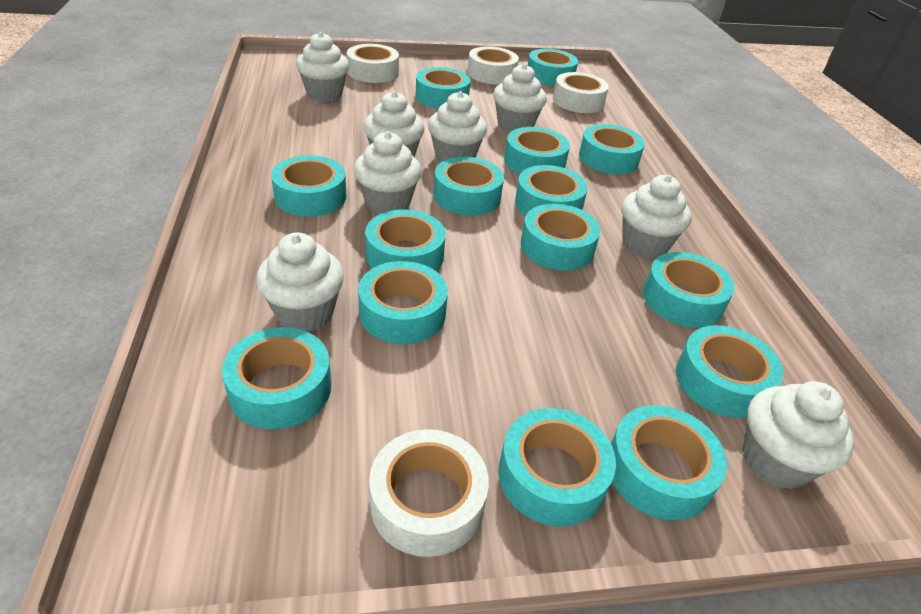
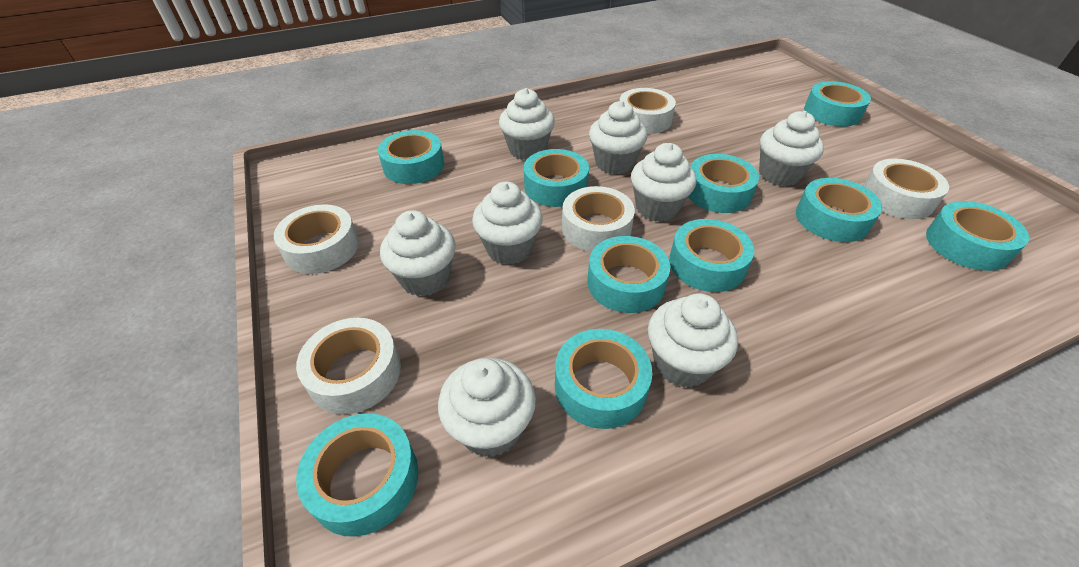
turquoise tape: [222,327,331,429] [271,155,347,217] [358,261,448,344] [365,209,446,271] [415,67,470,109] [433,157,504,216] [498,408,616,527] [504,127,570,174] [515,165,588,216] [521,204,600,271] [528,49,578,86] [579,124,645,174] [611,405,727,520] [643,252,735,328] [676,325,784,418] = 15 -> [296,413,418,537] [378,130,444,184] [524,149,589,207] [555,329,652,429] [587,236,670,313] [669,219,754,292] [688,154,759,213] [796,178,882,242] [804,81,871,127] [926,201,1029,271] = 10
white tape: [347,44,399,83] [369,429,489,557] [467,46,519,84] [553,72,609,113] = 4 -> [274,204,359,274] [296,318,401,414] [562,186,635,252] [619,88,676,134] [863,159,949,219] = 5

